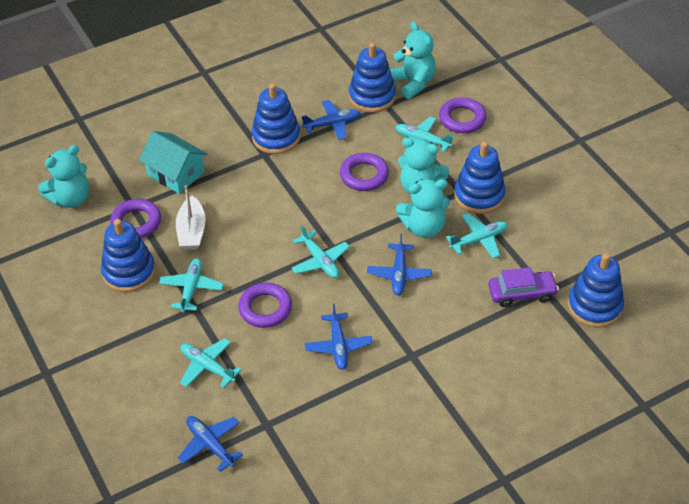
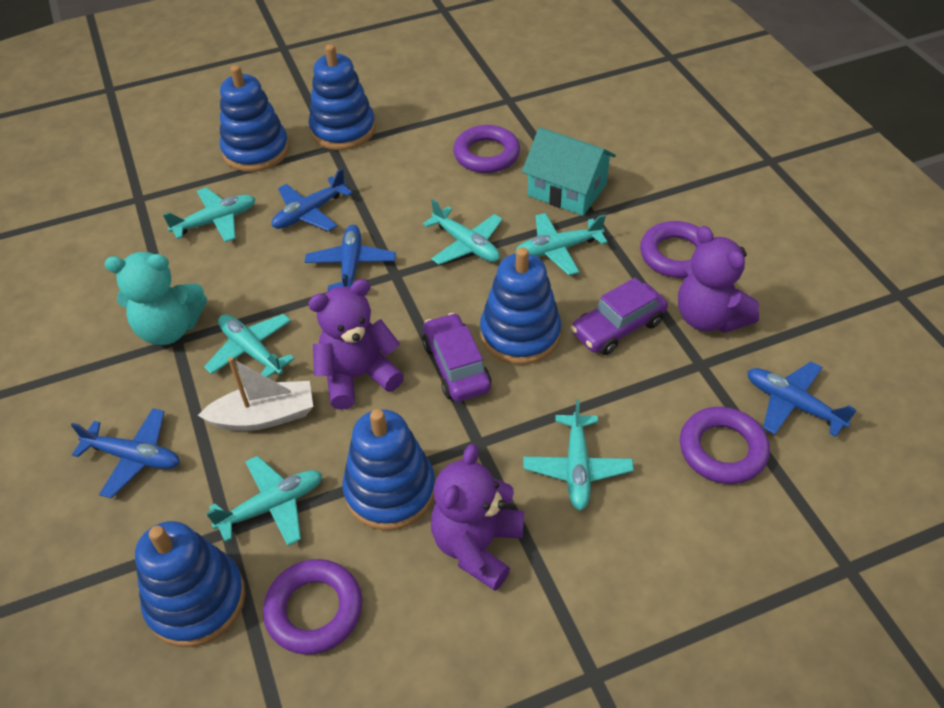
purple car: [488,267,559,307] = 1 -> [422,313,491,402] [571,278,668,355] = 2
purple teddy bear: none = 0 -> [308,279,404,410] [431,444,524,591] [678,226,759,333] = 3
turquoise plane: [159,258,224,312] [180,338,242,388] [291,225,350,278] [395,117,454,152] [446,213,507,258] = 5 -> [163,187,256,242] [204,314,295,378] [206,456,322,546] [423,199,502,265] [515,213,607,275] [524,399,634,510] = 6
turquoise teddy bear: [38,145,89,208] [390,22,436,99] [396,179,450,238] [398,137,449,195] = 4 -> [104,252,207,345] = 1

